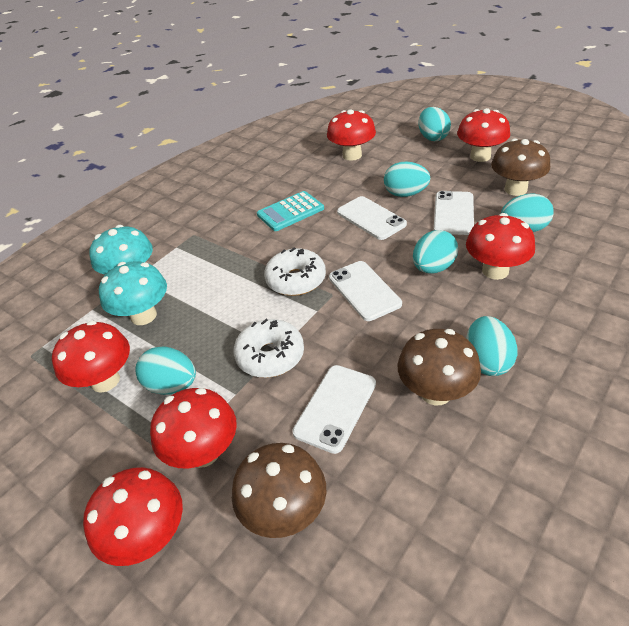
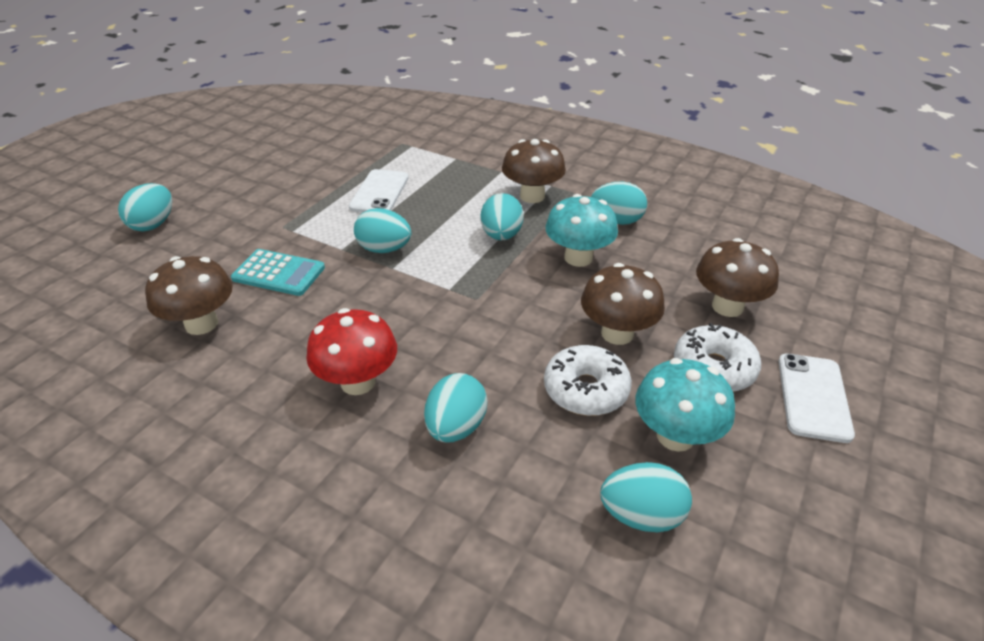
brown mushroom: [232,443,326,538] [398,329,481,406] [491,138,550,196] = 3 -> [145,256,233,335] [502,139,566,203] [581,263,665,345] [696,238,779,317] = 4
red mushroom: [52,321,130,393] [83,467,183,566] [150,388,237,469] [327,109,376,161] [457,108,510,162] [466,213,535,280] = 6 -> [306,308,397,395] = 1
white phone: [292,365,376,454] [329,261,402,321] [337,196,407,240] [434,191,474,235] = 4 -> [349,169,409,212] [779,354,855,443] = 2

